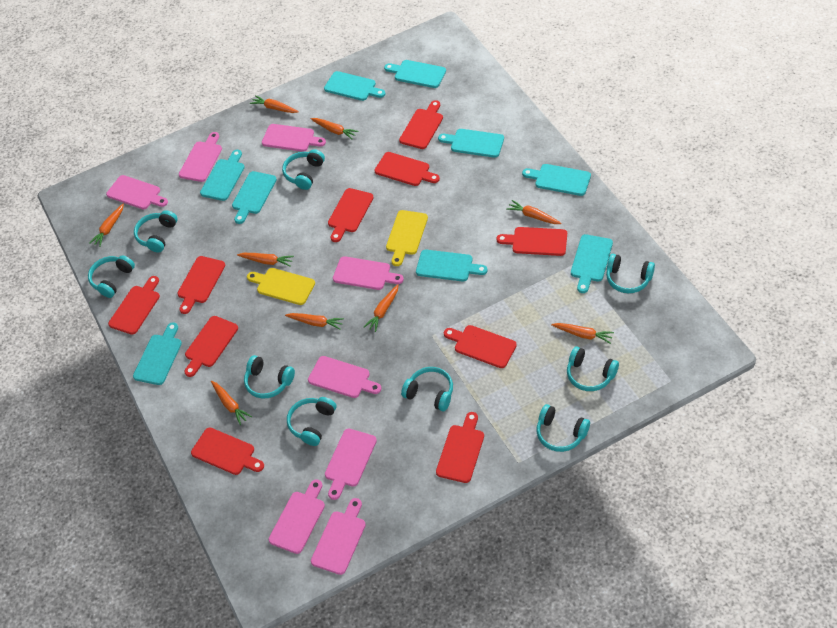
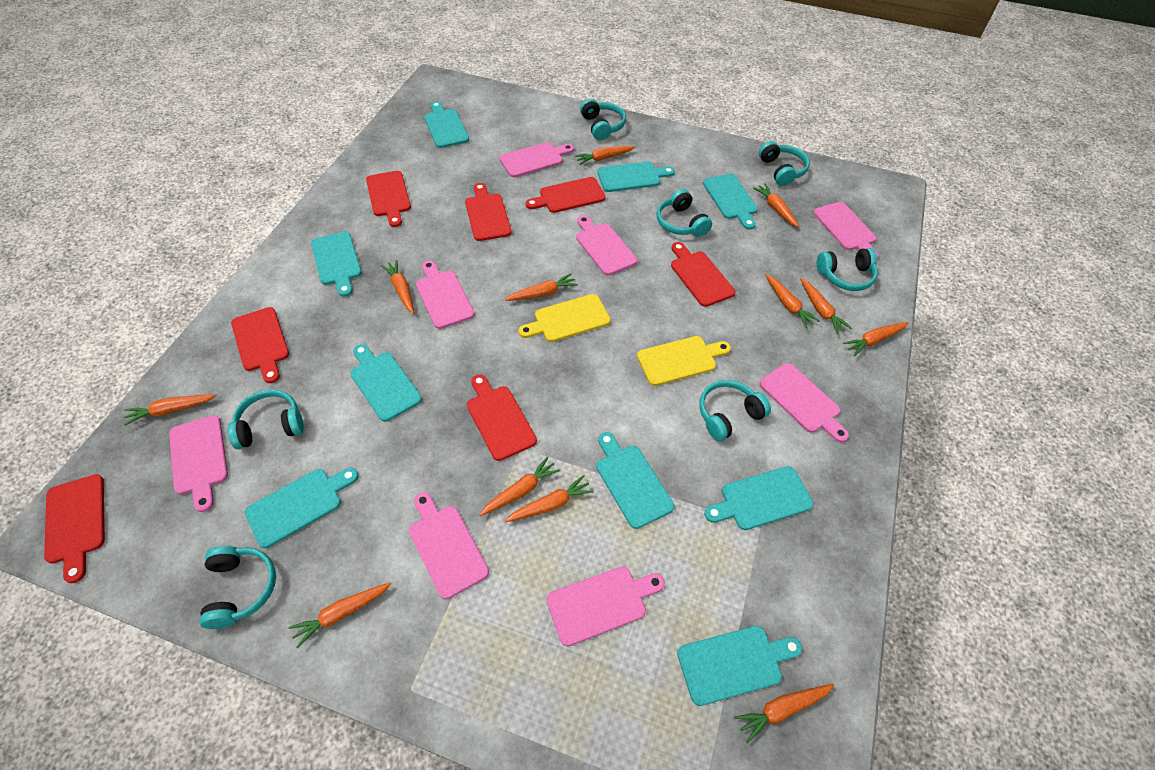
orange carrot: [89,204,124,247] [211,381,252,425] [237,253,294,267] [250,95,299,113] [285,313,344,330] [311,118,359,140] [364,284,399,332] [506,200,562,224] [551,323,614,344] = 9 -> [124,394,217,426] [289,582,391,648] [381,260,414,314] [479,456,560,516] [505,273,578,301] [505,475,594,522] [574,146,635,165] [734,684,834,743] [753,184,799,227] [765,274,820,328] [800,278,852,334] [843,322,909,356] = 12
red cutting board: [108,276,160,335] [177,256,225,314] [184,316,238,377] [191,428,264,475] [328,188,374,242] [375,152,440,186] [399,100,443,149] [436,412,484,483] [444,325,517,368] [497,227,567,256] = 10 -> [44,474,105,583] [231,307,289,383] [366,171,411,227] [465,183,512,241] [467,374,537,461] [526,177,606,213] [671,242,735,307] = 7
turquoise headphones: [88,255,135,298] [134,210,178,253] [244,355,295,399] [282,149,325,190] [287,397,336,446] [401,367,453,411] [537,404,590,452] [567,346,619,391] [606,254,655,293] = 9 -> [200,546,276,629] [228,389,304,449] [580,99,626,140] [657,189,712,237] [699,380,771,441] [759,141,810,186] [817,248,878,291] = 7

